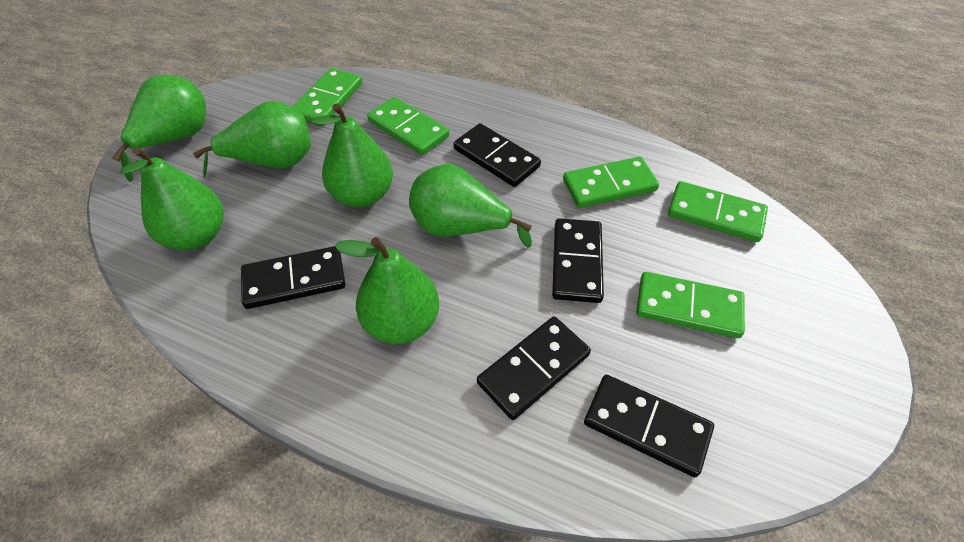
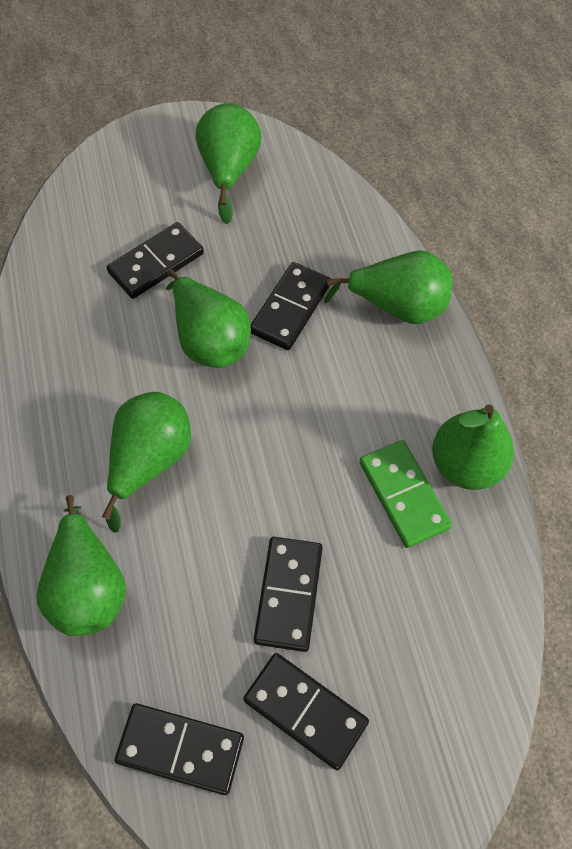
green domino: [292,68,362,126] [367,97,449,155] [563,157,659,208] [636,272,745,338] [668,181,768,242] = 5 -> [359,440,452,548] = 1

